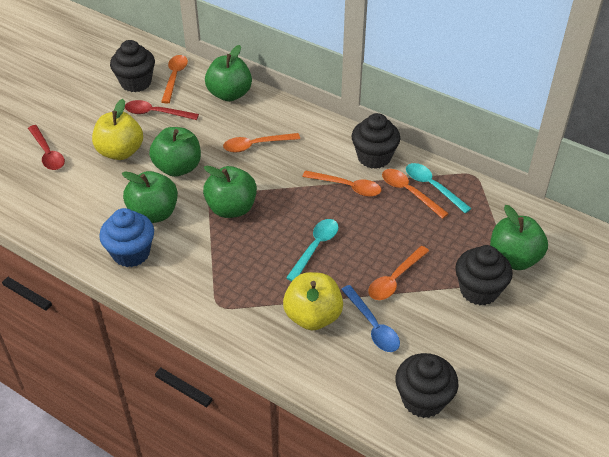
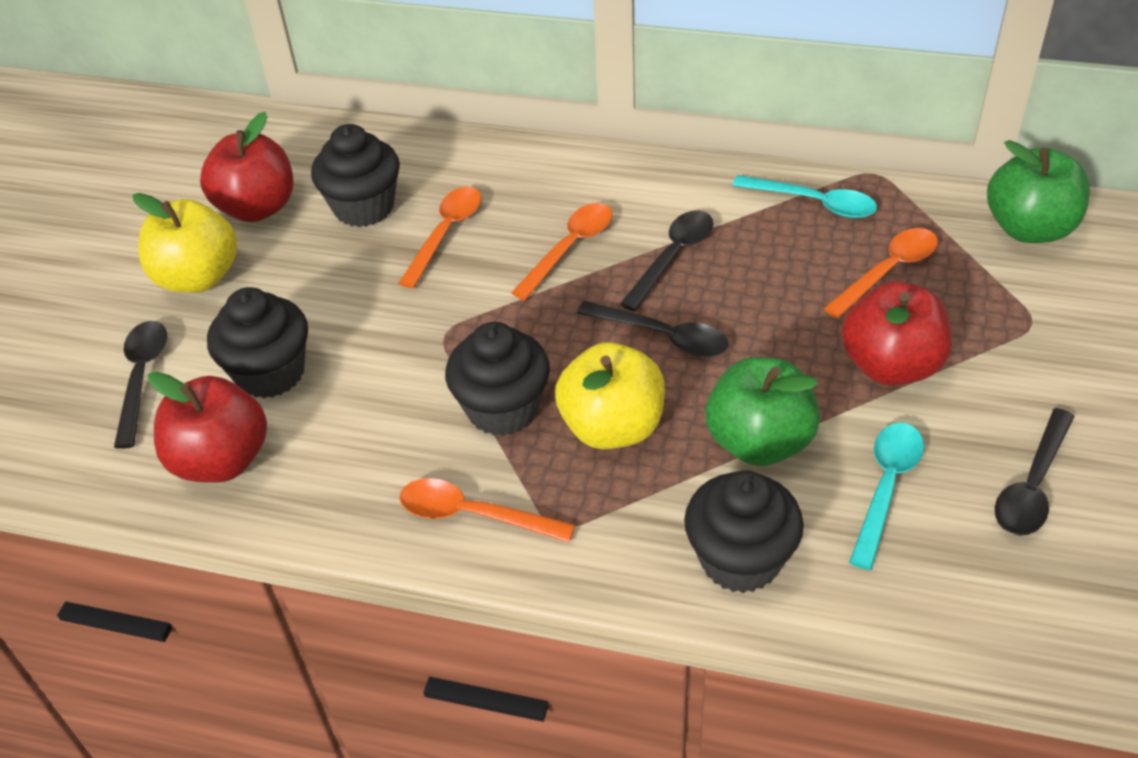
black spoon: none = 0 -> [114,321,167,449] [577,301,729,357] [620,210,713,311] [995,408,1075,536] = 4
blue cupcake: [99,208,154,267] = 1 -> none = 0
blue spoon: [341,285,400,352] = 1 -> none = 0
green apple: [122,171,178,223] [149,127,201,177] [203,166,257,218] [205,45,252,102] [490,205,548,270] = 5 -> [705,357,820,466] [987,140,1090,243] = 2
orange spoon: [161,55,188,103] [223,133,300,153] [303,171,382,197] [368,246,429,300] [382,169,449,219] = 5 -> [398,187,482,288] [399,478,575,542] [511,203,612,300] [824,228,938,318] = 4
red apple: none = 0 -> [148,372,267,483] [200,112,293,222] [841,281,952,386] = 3
red spoon: [28,125,65,170] [125,100,199,120] = 2 -> none = 0

